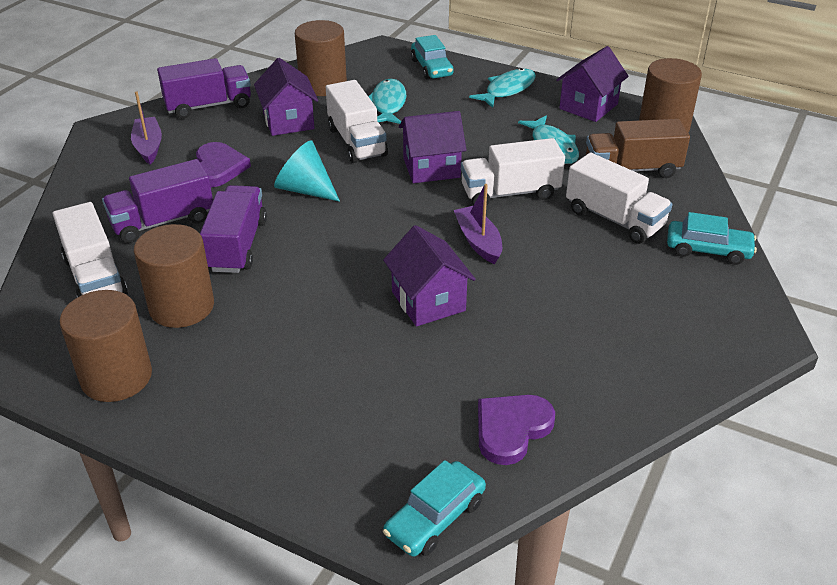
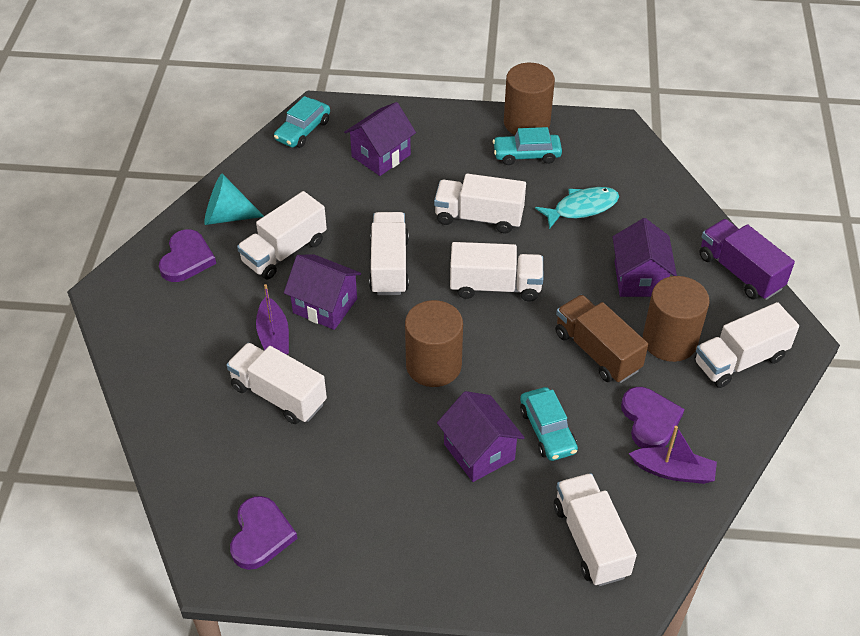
brown cylinder: [60,290,152,402] [134,224,214,328] [295,20,347,96] [639,58,702,132] = 4 -> [405,300,463,387] [504,63,555,135] [643,276,710,362] = 3
purple heart: [196,142,251,188] [478,395,555,465] = 2 -> [159,229,216,282] [230,496,297,570] [621,387,685,449] = 3
purple truck: [102,159,213,243] [157,58,251,119] [200,185,267,273] = 3 -> [699,219,795,300] = 1
turquoise fish: [368,79,406,124] [469,68,536,108] [518,115,579,164] = 3 -> [535,187,619,229] = 1
white truck: [53,202,128,297] [326,80,388,163] [461,138,565,206] [566,152,673,244] = 4 -> [226,343,327,424] [237,191,327,279] [369,212,409,295] [434,174,526,233] [450,242,543,302] [554,473,637,586] [695,302,799,388] = 7

